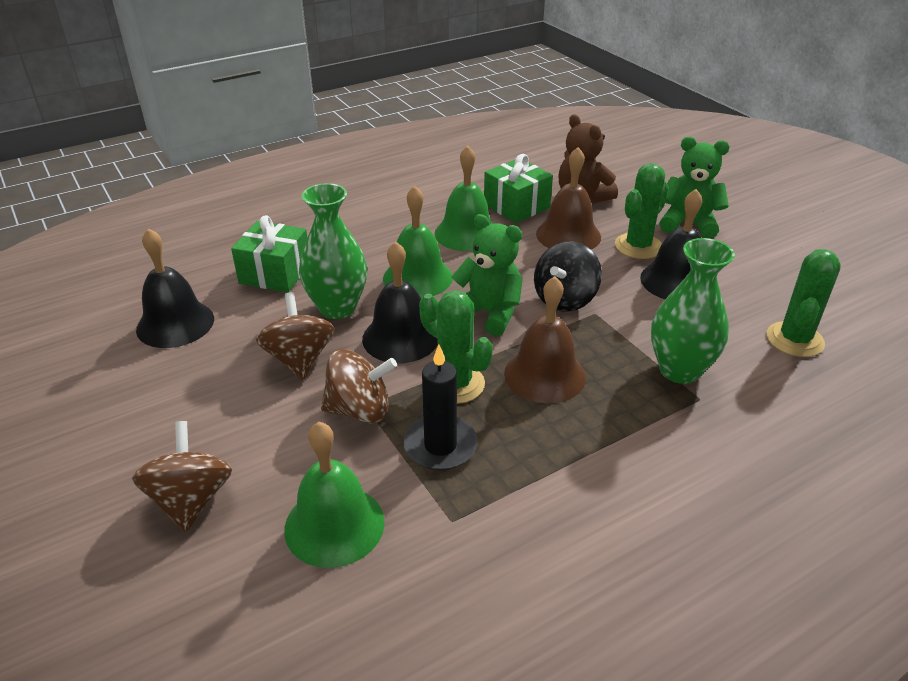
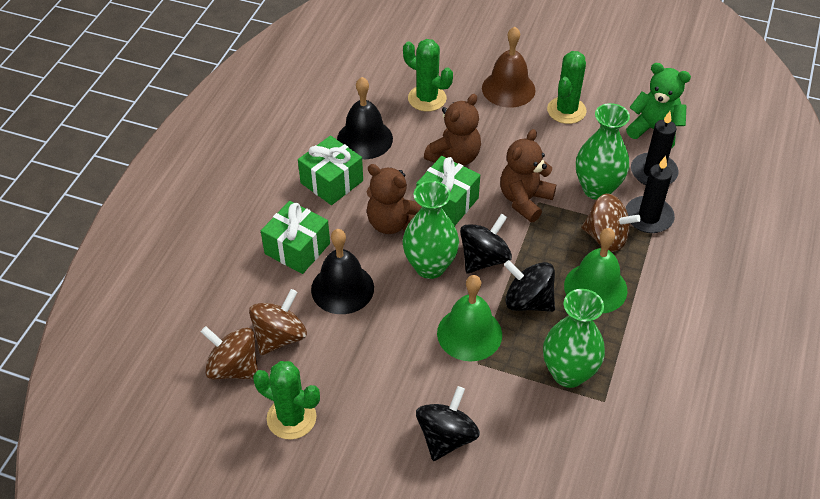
black bell: [136,228,214,348] [362,241,438,363] [640,189,702,299] = 3 -> [311,229,374,314] [337,77,393,159] = 2
black candle: [403,345,478,470] = 1 -> [626,156,675,233] [631,111,679,185] = 2
black spinning top: [534,241,602,312] = 1 -> [416,386,480,461] [460,214,512,273] [504,260,555,312] = 3
brown bell: [504,276,586,403] [536,147,601,250] = 2 -> [482,27,536,108] = 1
brown teddy bear: [559,114,618,203] = 1 -> [367,164,421,234] [424,94,481,166] [500,129,556,222] = 3
green bell: [284,422,385,568] [383,186,453,298] [434,146,493,251] = 3 -> [437,275,502,361] [564,228,627,313] = 2
green gift: [231,215,307,292] [484,154,553,223] = 2 -> [261,201,330,274] [298,136,363,205] [416,156,480,226] = 3
green teddy bear: [451,214,523,336] [659,137,729,239] = 2 -> [626,63,691,148] = 1
green vase: [299,183,367,319] [651,238,735,384] = 2 -> [402,181,459,279] [543,289,605,388] [576,103,630,200] = 3

